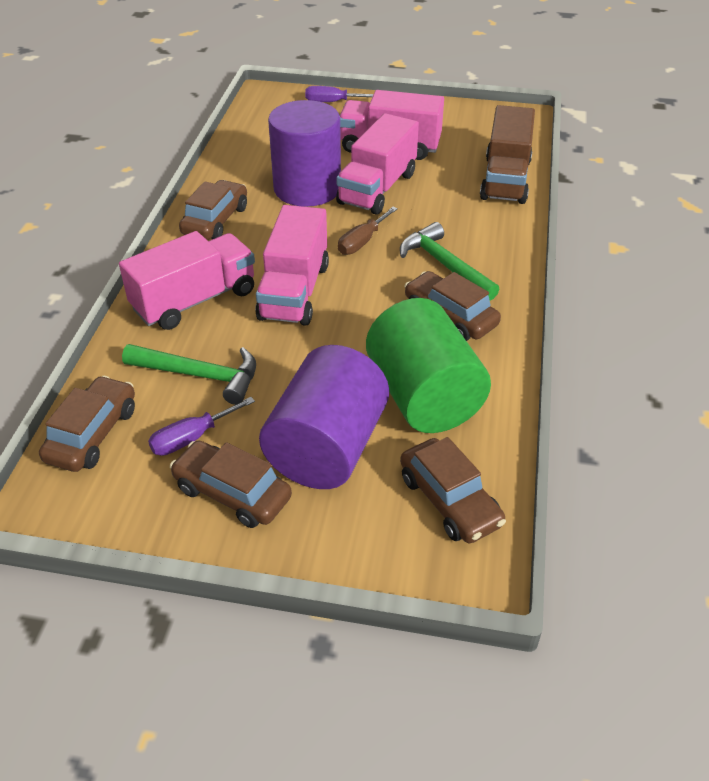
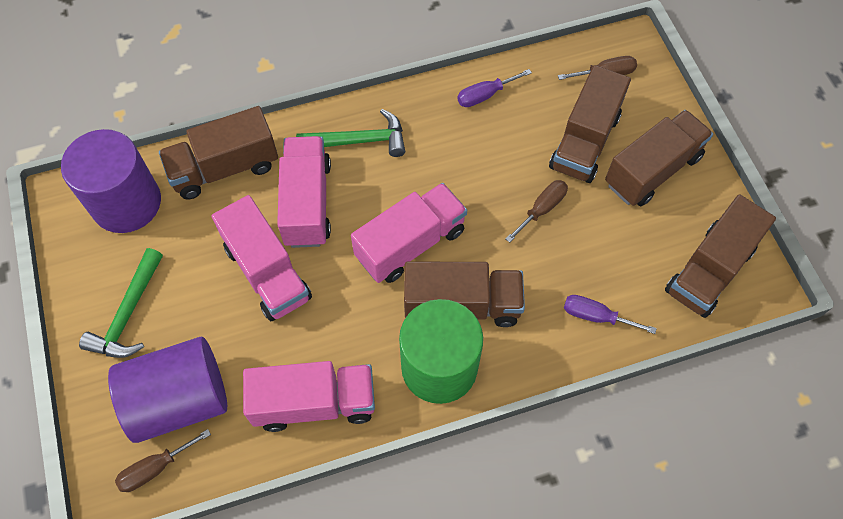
brown car: [39,376,135,472] [170,440,292,528] [179,180,247,240] [400,437,506,543] [404,271,501,341] = 5 -> none = 0
brown screwdriver: [338,207,398,255] = 1 -> [115,429,211,492] [505,180,568,243] [558,56,637,80] = 3
brown truck: [480,105,535,204] = 1 -> [159,106,278,199] [404,261,525,327] [549,65,631,183] [605,110,713,206] [665,194,776,318] = 5

